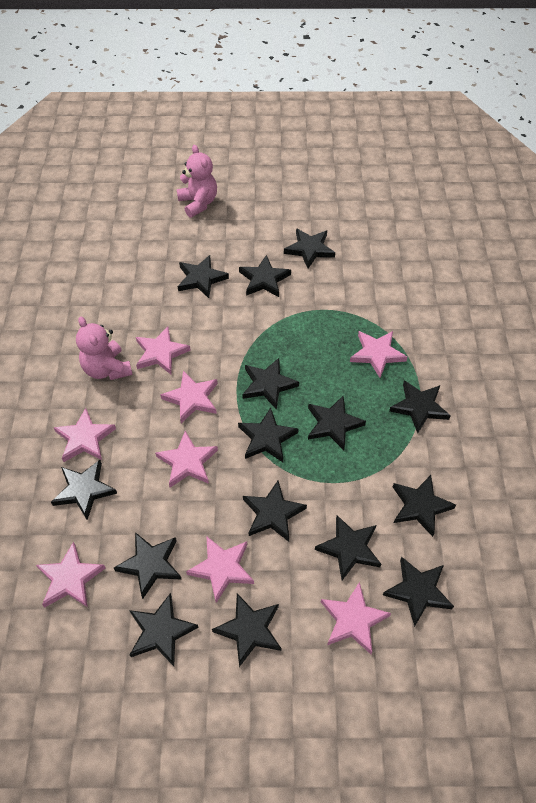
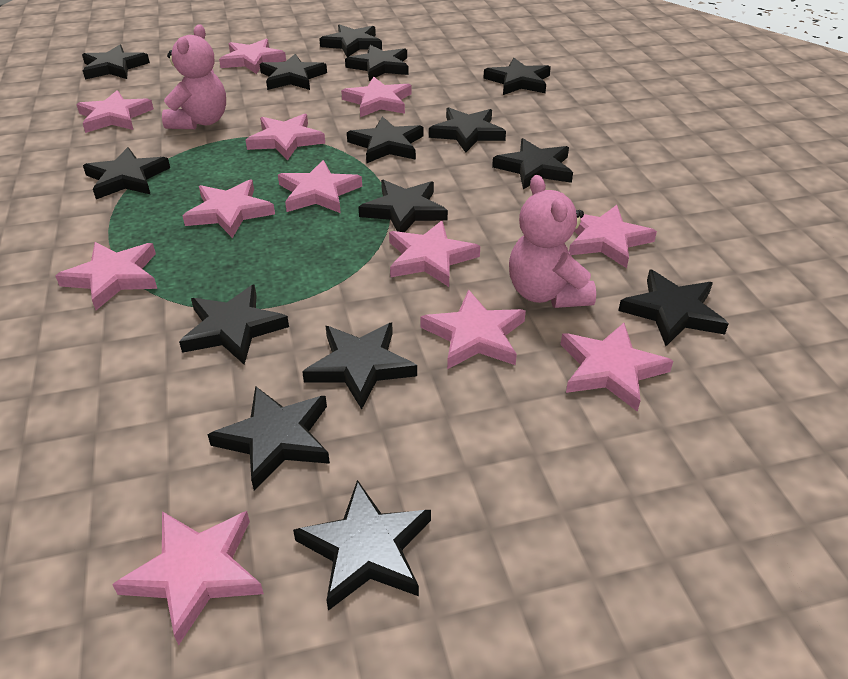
pink star: [36,542,105,608] [53,408,116,462] [136,326,191,374] [155,431,218,487] [160,370,218,423] [186,536,254,603] [321,582,391,654] [350,331,408,378] = 8 -> [55,242,157,310] [76,90,154,133] [112,511,264,646] [183,179,275,238] [219,39,286,74] [246,114,325,161] [278,160,362,213] [341,77,412,117] [389,220,480,287] [421,290,526,369] [560,323,673,412] [569,205,657,268] = 12

